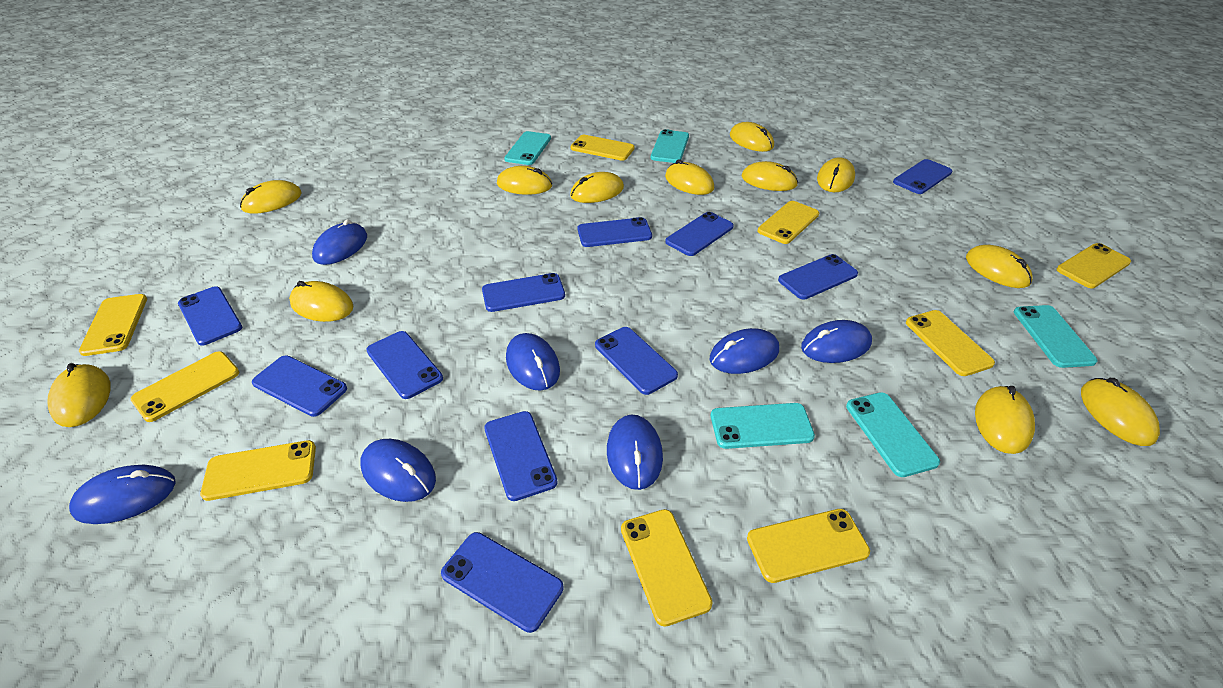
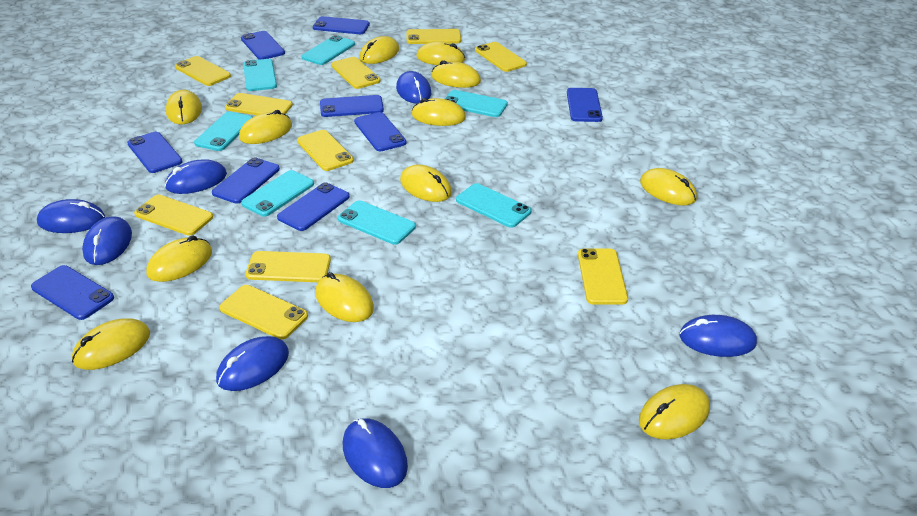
blue phone: [178,286,242,346] [252,356,347,417] [366,331,443,399] [441,532,563,633] [482,273,565,312] [484,411,558,501] [578,217,652,247] [595,327,678,395] [665,212,734,256] [778,254,858,300] [893,159,952,194] = 11 -> [31,265,114,320] [127,132,182,173] [212,157,280,204] [241,31,285,60] [277,182,350,231] [313,16,370,34] [320,95,384,117] [354,112,407,151] [567,88,603,122] = 9
turquoise phone: [504,131,551,165] [651,129,689,163] [711,403,815,449] [846,392,940,477] [1014,305,1097,368] = 5 -> [194,111,252,151] [241,170,314,217] [243,59,277,91] [301,35,355,65] [338,200,416,245] [445,90,508,117] [456,183,532,228] = 7
yellow phone: [79,294,147,356] [131,351,239,422] [200,440,316,501] [571,135,635,161] [621,509,713,627] [747,509,870,583] [758,201,819,244] [906,310,995,376] [1057,243,1131,288] = 9 -> [134,195,213,236] [175,56,231,86] [219,285,308,339] [225,93,293,115] [246,251,331,282] [297,130,354,171] [331,57,381,89] [406,29,461,44] [475,42,527,72] [578,248,628,305] = 10

